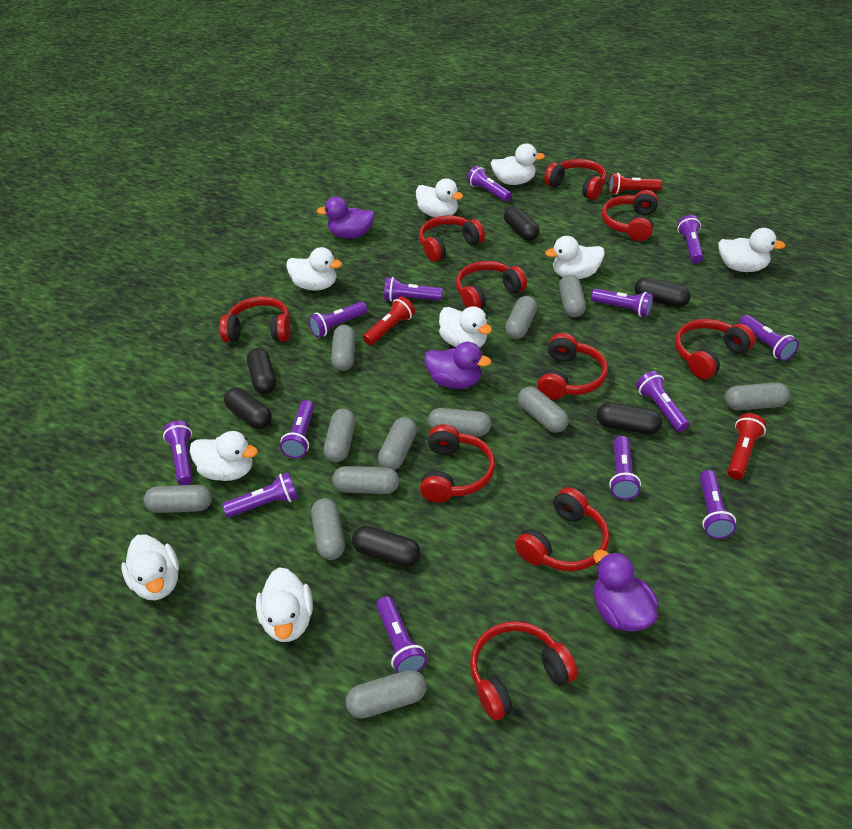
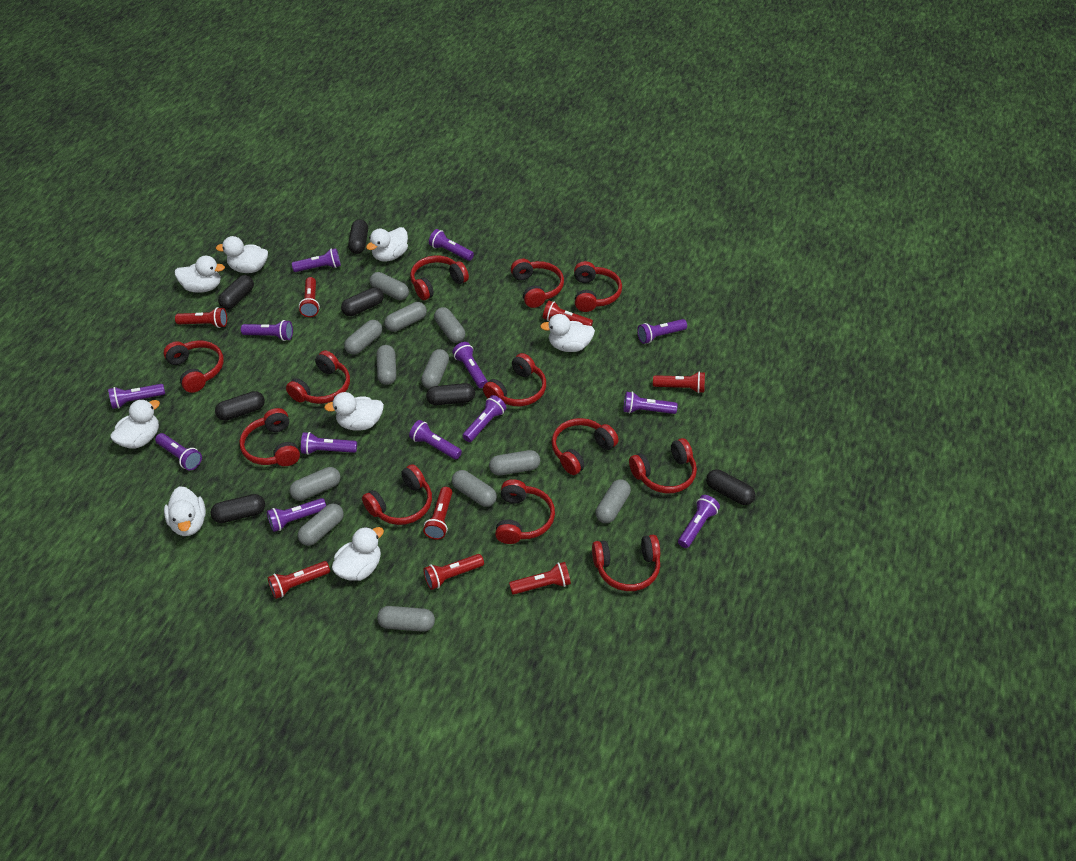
black capsule: [224,388,272,429] [247,348,276,394] [352,526,420,567] [504,206,539,241] [597,402,662,434] [634,277,691,307] = 6 -> [211,494,265,523] [215,391,265,421] [218,275,254,310] [341,287,384,316] [348,219,368,254] [426,383,475,405] [706,469,755,505] = 7
purple duck: [317,196,375,239] [424,342,491,389] [593,550,658,632] = 3 -> none = 0
red flashlight: [363,296,415,345] [609,173,662,195] [727,413,766,480] = 3 -> [175,307,227,328] [268,561,330,599] [299,277,320,317] [423,487,452,540] [424,554,484,590] [509,562,571,595] [543,301,593,326] [653,372,705,393] = 8
red headphones: [219,296,290,342] [419,215,485,262] [420,425,495,503] [456,261,527,309] [470,621,578,721] [515,487,610,571] [537,333,608,400] [544,159,607,200] [602,190,658,241] [675,319,755,379] = 10 -> [163,340,224,393] [239,408,300,466] [286,350,350,404] [362,464,432,525] [410,255,469,300] [483,353,546,406] [495,479,555,544] [511,258,564,308] [552,418,619,475] [574,261,622,312] [592,535,660,591] [629,438,697,493] = 12
white duck: [121,534,179,600] [189,431,258,481] [256,567,313,642] [286,247,342,290] [416,178,463,217] [439,306,492,347] [491,143,545,185] [545,236,605,279] [718,228,786,272] = 9 -> [110,399,160,449] [164,486,206,536] [175,256,225,293] [216,236,268,273] [324,392,384,431] [332,527,384,581] [366,227,408,262] [540,314,595,352] = 8

